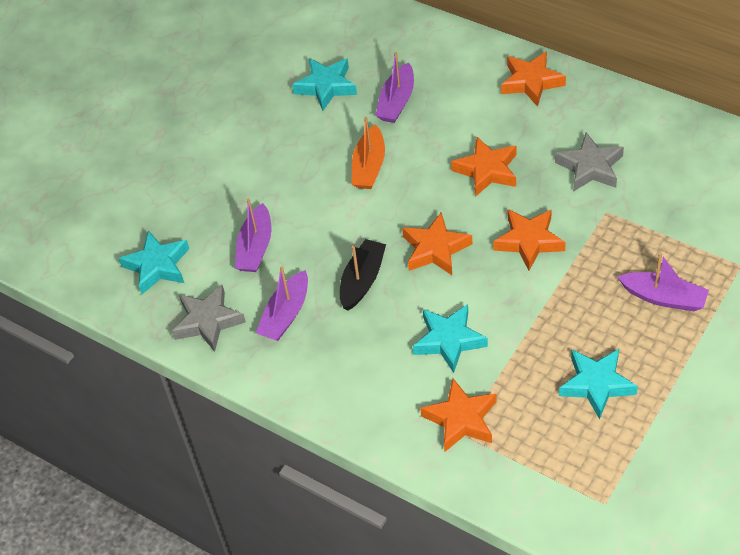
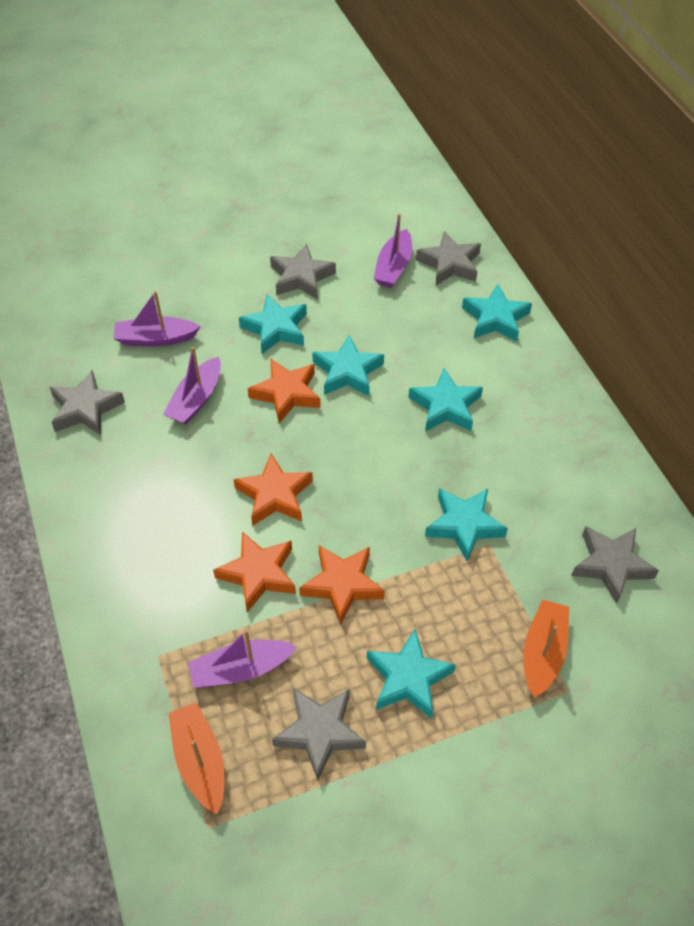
black boat: [340,239,386,311] = 1 -> none = 0
grey star: [172,285,246,352] [555,132,624,192] = 2 -> [49,370,125,435] [270,244,336,299] [272,688,366,780] [416,231,481,285] [571,526,659,604] = 5
orange boat: [352,117,385,189] = 1 -> [168,702,224,814] [523,599,569,698] = 2
orange star: [402,212,472,275] [420,378,497,452] [451,137,516,197] [493,209,566,271] [501,51,566,107] = 5 -> [213,531,296,612] [233,453,313,526] [248,359,321,423] [299,545,385,625] = 4
turquoise star: [118,231,189,294] [292,58,357,111] [413,304,488,373] [559,349,638,419] = 4 -> [239,294,307,354] [312,335,384,396] [367,629,456,719] [408,368,483,432] [425,488,508,562] [462,284,532,342] = 6

